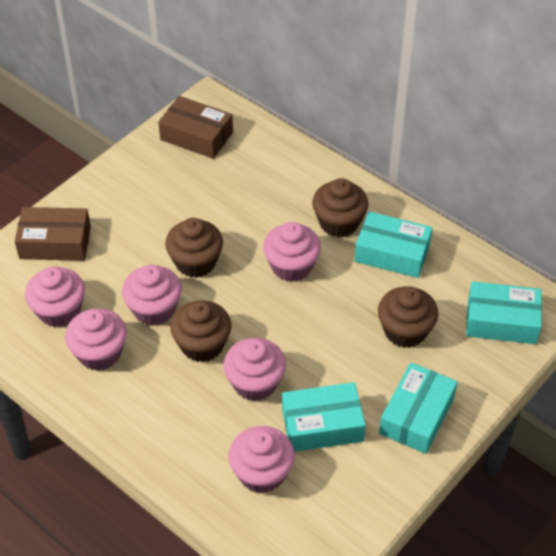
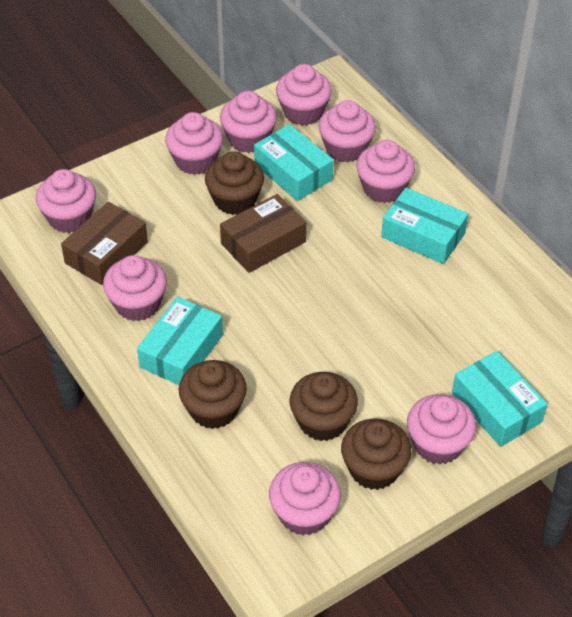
pink cupcake: [25,267,85,328] [65,308,127,371] [122,265,182,326] [224,338,286,401] [229,426,295,493] [263,222,321,282] = 6 -> [36,169,96,233] [103,255,167,321] [165,112,223,175] [220,91,277,153] [269,462,341,535] [276,64,332,125] [318,100,376,162] [356,140,415,203] [407,394,476,465] = 9

